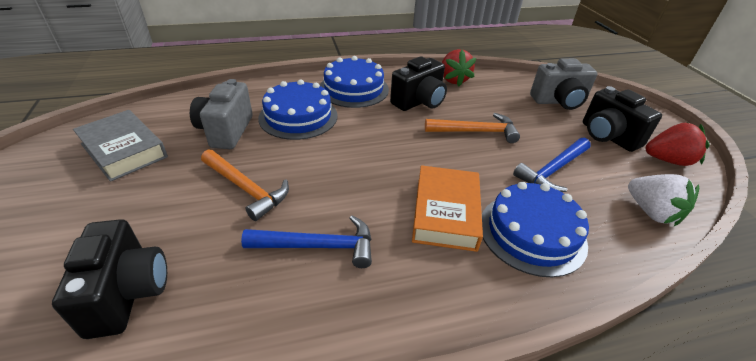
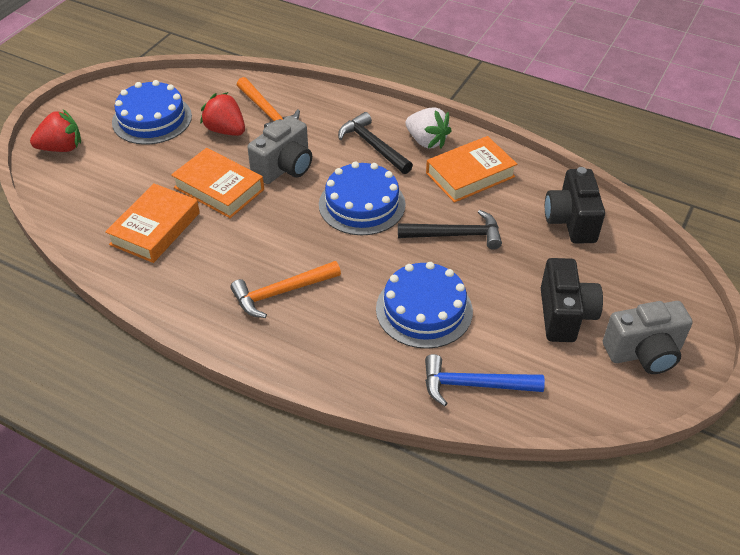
black camera: [52,219,167,339] [390,56,447,111] [583,86,662,152] = 3 -> [541,258,603,342] [545,167,605,244] = 2
black hammer: none = 0 -> [338,112,413,174] [398,210,502,250] = 2
blue hammer: [241,215,372,268] [513,138,591,192] = 2 -> [425,354,545,406] = 1
grey book: [73,110,168,182] = 1 -> none = 0
orange book: [412,165,483,252] = 1 -> [105,183,200,263] [171,148,264,218] [426,136,517,203] = 3

